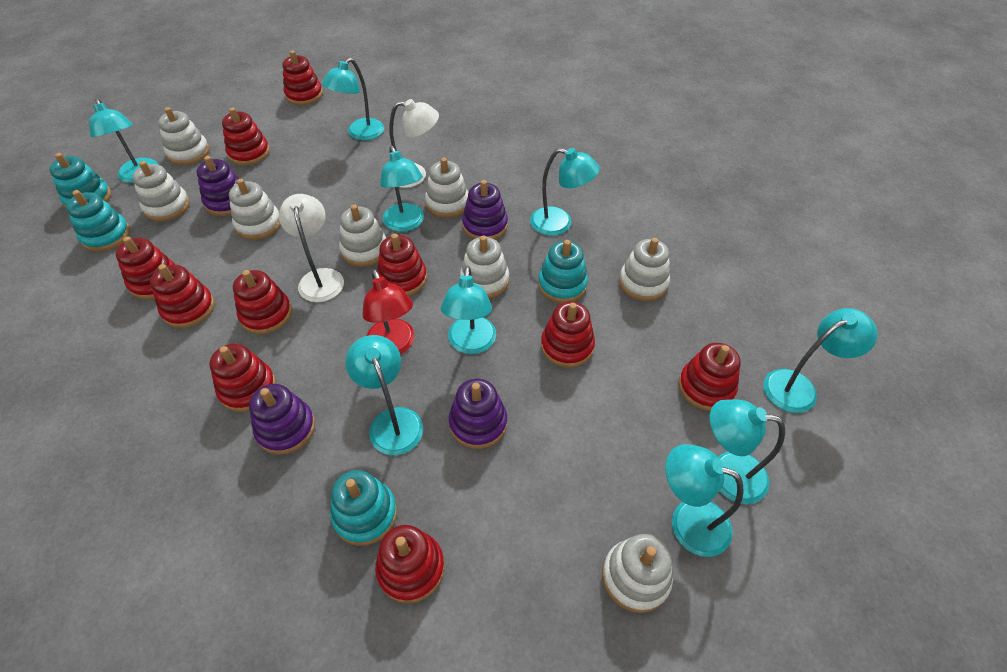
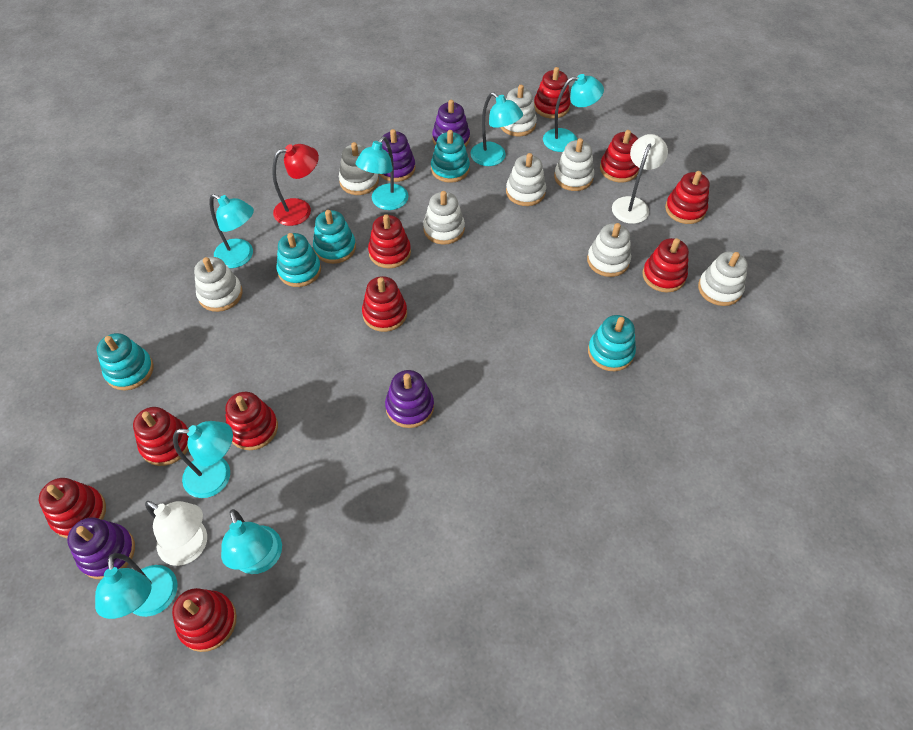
turquoise lamp: [89,99,158,183] [322,58,384,140] [345,335,423,455] [380,146,424,232] [441,266,496,354] [530,148,600,236] [665,444,744,557] [710,399,785,504] [764,308,878,413] = 9 -> [95,553,177,619] [173,421,233,498] [210,194,254,268] [221,509,282,574] [356,137,408,210] [471,92,523,166] [543,74,604,152] = 7
turquoise stacking toy: [49,153,111,208] [66,190,130,252] [331,470,397,546] [538,240,588,303] = 4 -> [97,333,154,390] [276,233,321,287] [313,210,356,264] [431,130,470,183] [588,315,636,371] = 5

